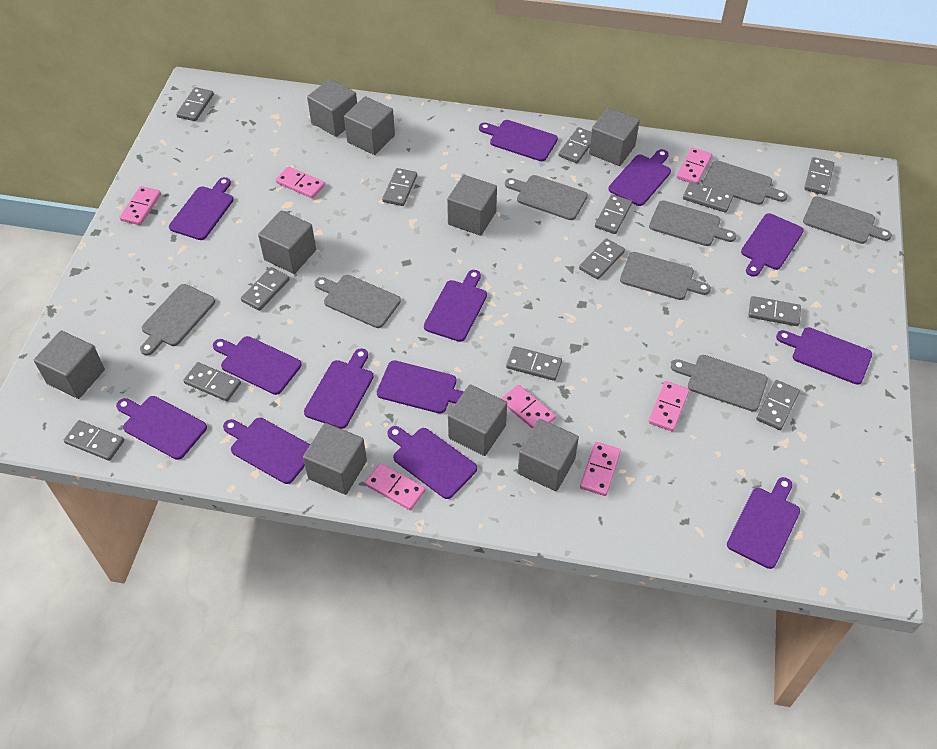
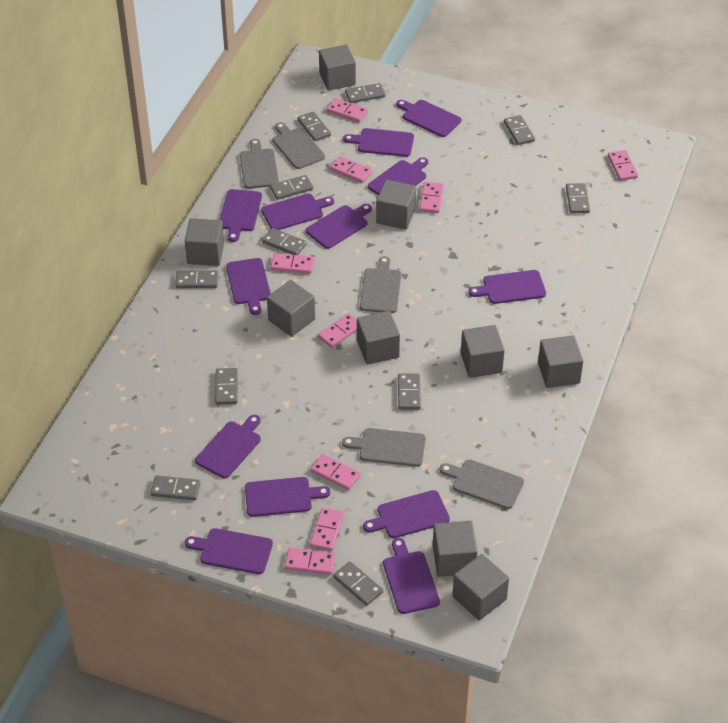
grey cutting board: [140,284,215,356] [315,275,401,328] [505,175,588,220] [620,252,711,300] [649,200,737,246] [671,355,768,412] [702,160,788,205] [803,196,892,244] = 8 -> [240,139,279,189] [273,122,325,169] [342,428,426,467] [360,256,401,313] [440,459,524,509] = 5
grey domino: [64,420,124,461] [176,87,214,121] [183,362,241,401] [241,267,289,311] [382,168,417,206] [506,346,562,381] [558,127,591,163] [579,238,625,280] [595,194,632,234] [683,182,733,213] [748,296,801,326] [756,380,800,430] [804,157,834,195] = 13 -> [151,475,200,501] [175,270,218,288] [215,368,238,405] [262,228,307,255] [270,175,313,200] [298,111,331,141] [333,561,383,606] [345,83,385,103] [398,373,421,410] [504,115,535,145] [566,183,590,213] = 11
pink domino: [119,186,161,225] [276,166,325,199] [365,463,425,510] [501,385,556,429] [580,442,621,496] [649,381,689,432] [676,147,712,184] = 7 -> [271,253,314,274] [285,547,336,575] [310,507,344,551] [311,454,361,490] [318,313,357,348] [327,98,368,122] [330,156,372,183] [419,182,443,213] [608,150,638,181] = 9

